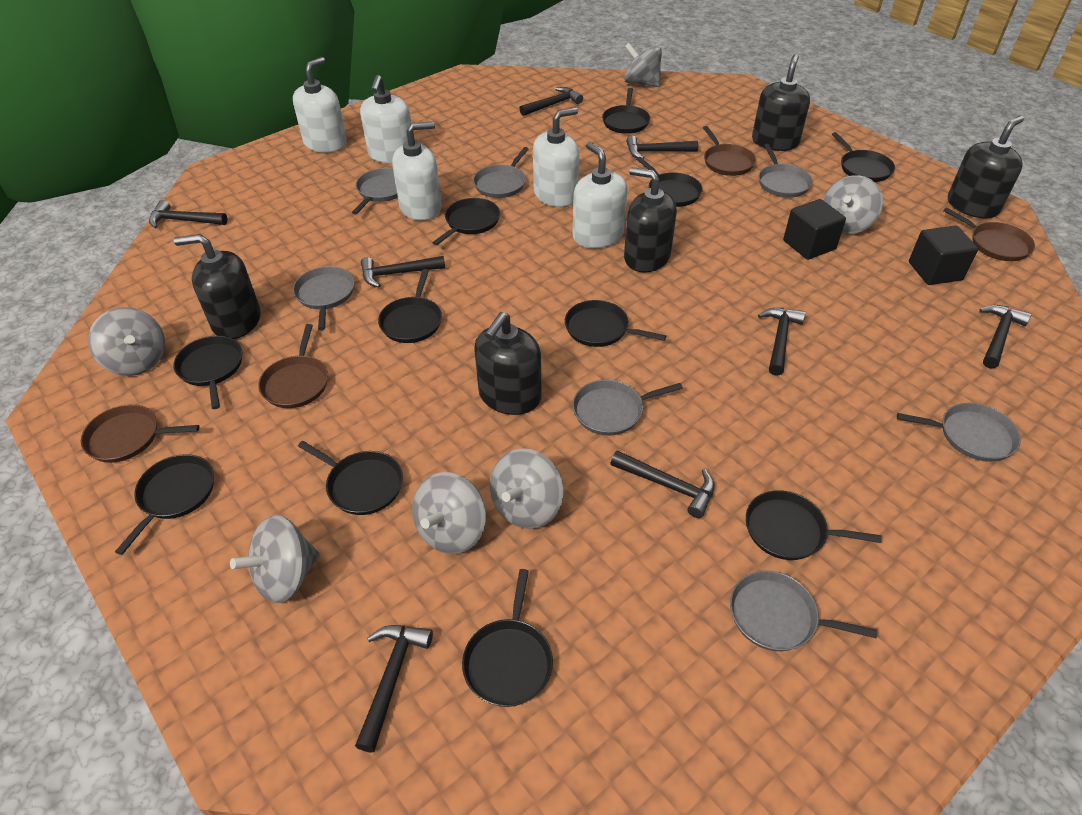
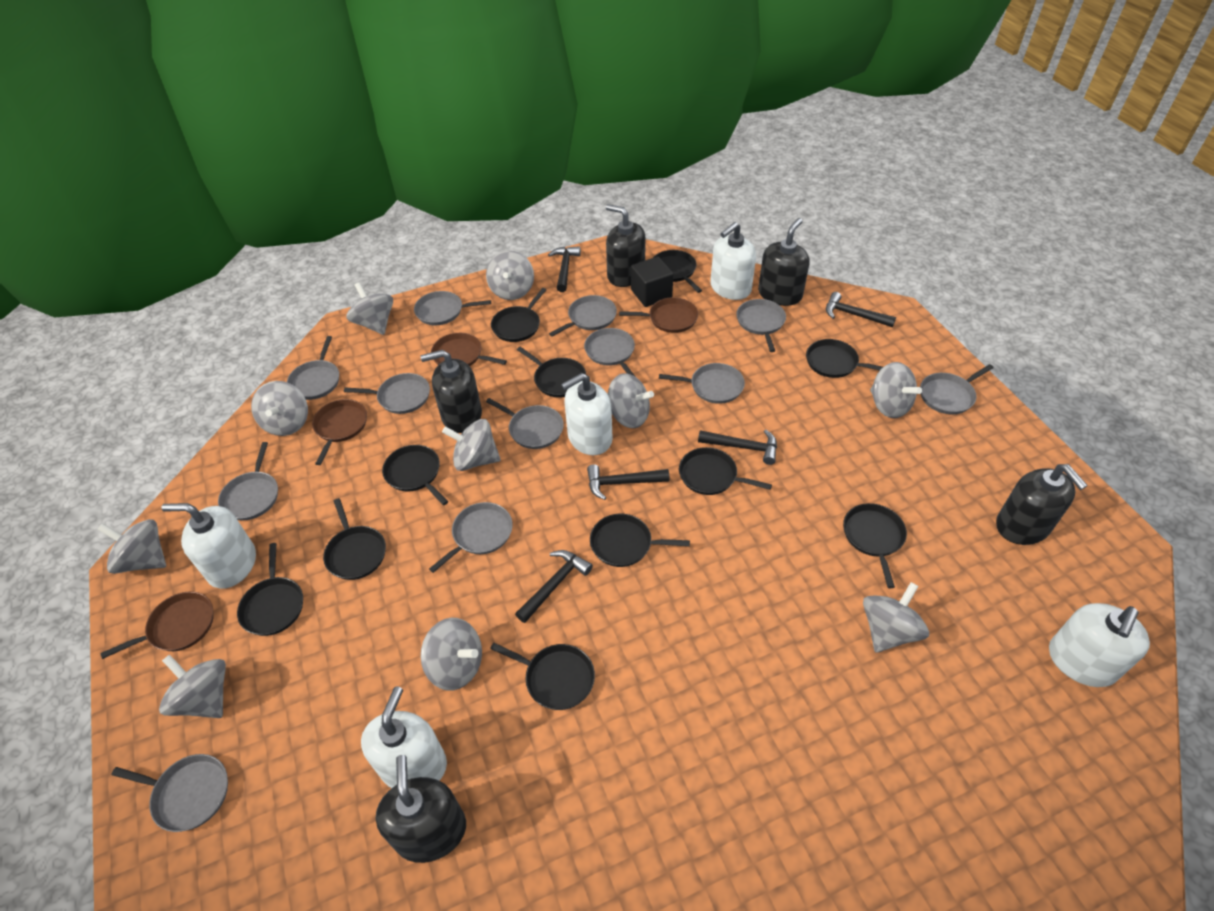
black cube: [783,199,846,260] [909,225,978,285] = 2 -> [631,257,673,307] = 1
black hammer: [149,200,227,229] [355,625,433,752] [361,256,445,287] [519,87,583,116] [610,451,715,518] [626,136,698,159] [758,308,806,376] [979,305,1032,369] = 8 -> [515,550,593,623] [548,246,581,292] [587,464,669,500] [698,430,777,465] [826,292,896,327] = 5
grey pan: [293,266,355,330] [352,168,398,215] [473,147,529,198] [572,380,683,436] [730,571,877,651] [759,144,813,198] [897,403,1021,462] = 7 -> [111,754,228,832] [218,442,278,520] [287,336,339,400] [344,373,430,414] [414,291,491,325] [429,502,513,573] [486,398,564,449] [549,295,617,337] [584,328,636,377] [659,363,745,404] [736,299,786,352] [920,364,994,414] = 12
grey spinning top: [88,307,165,376] [230,515,320,603] [412,472,486,554] [490,448,563,529] [624,43,662,87] [823,175,883,234] = 6 -> [98,519,166,574] [159,654,226,718] [251,381,308,436] [347,282,393,335] [421,618,482,691] [442,419,501,471] [486,251,534,300] [608,373,654,428] [863,582,929,653] [870,362,922,418] = 10

